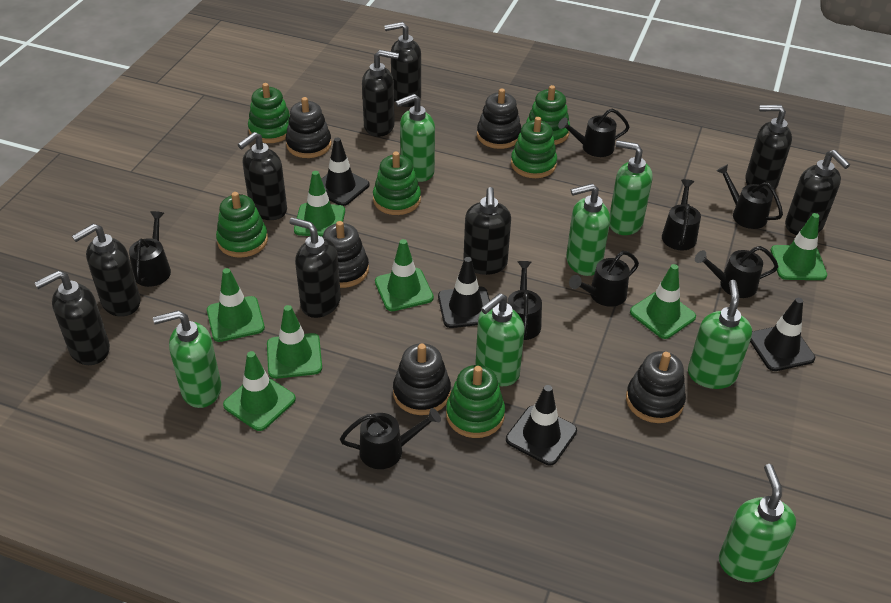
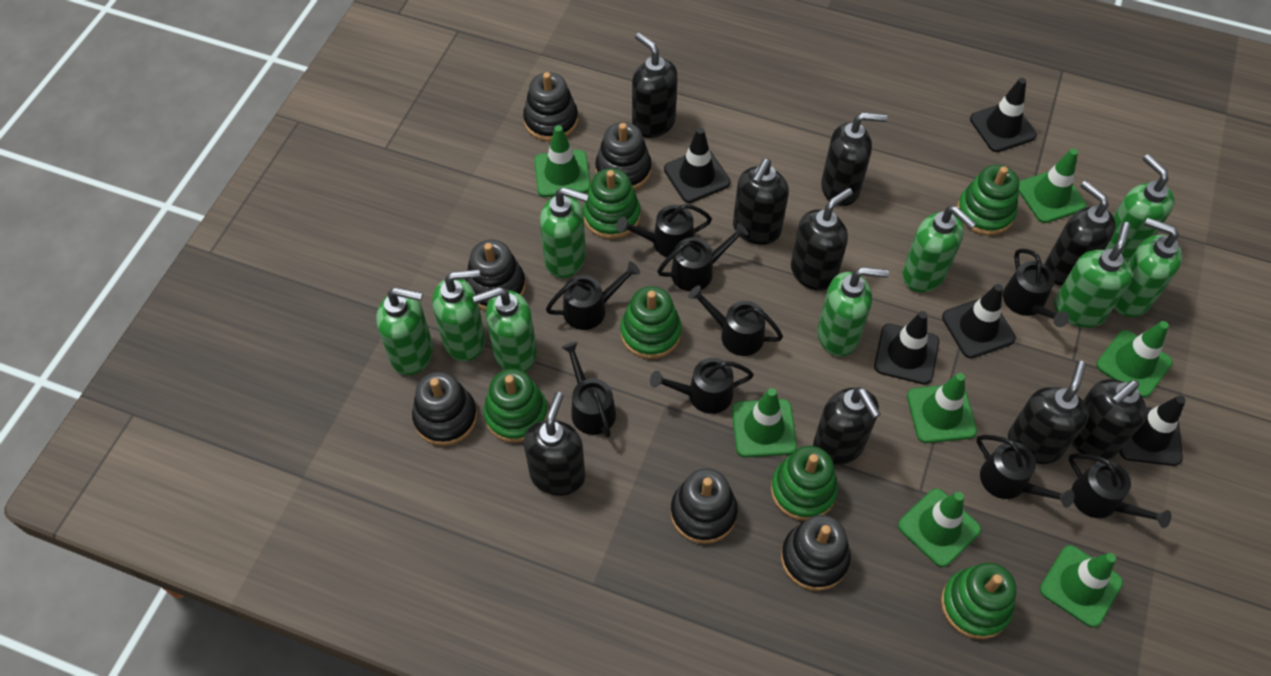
black stacking toy: [286,97,332,158] [323,221,369,288] [393,343,451,415] [477,88,521,149] [626,351,686,423] = 5 -> [412,372,477,446] [465,240,526,310] [523,72,578,141] [595,122,652,190] [671,468,738,544] [781,515,851,591] = 6
black traffic cone: [322,137,370,206] [438,257,490,328] [506,385,577,465] [750,298,815,371] = 4 -> [664,128,730,203] [874,311,939,385] [942,284,1016,358] [970,78,1037,152] [1119,395,1186,466] = 5
black watering can: [129,211,171,287] [340,408,441,469] [507,261,542,340] [558,108,630,157] [569,251,639,307] [662,179,701,251] [695,246,778,298] [716,164,783,229] = 8 -> [546,261,640,330] [561,342,616,438] [616,204,712,258] [650,358,754,414] [657,223,749,291] [688,285,783,356] [976,435,1074,508] [1003,249,1069,327] [1068,453,1171,528] = 9
green soap dispenser: [153,310,221,408] [395,94,435,182] [475,293,525,386] [566,183,610,276] [609,140,653,235] [688,280,752,389] [719,464,796,582] = 7 -> [376,287,433,375] [432,269,485,362] [473,287,537,372] [540,187,589,278] [818,267,889,357] [902,206,977,293] [1054,222,1133,328] [1105,154,1175,261] [1114,218,1182,317] = 9

